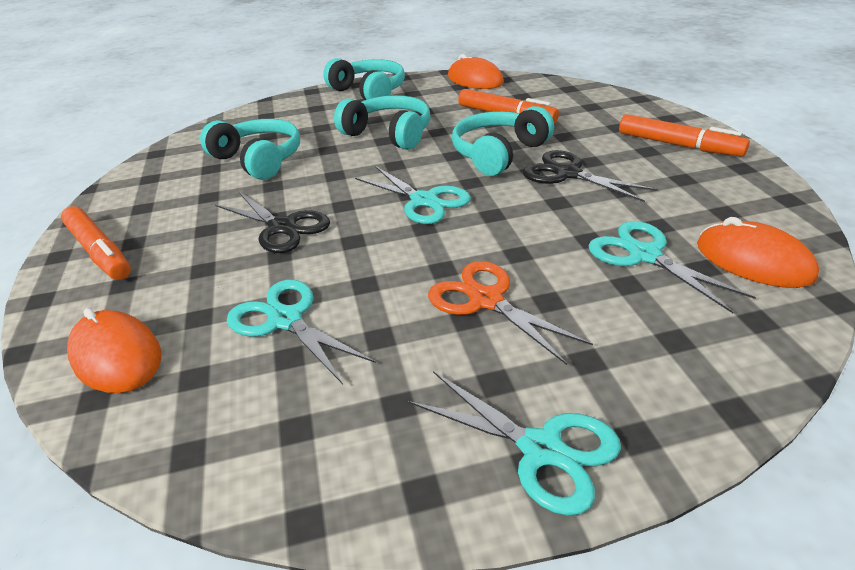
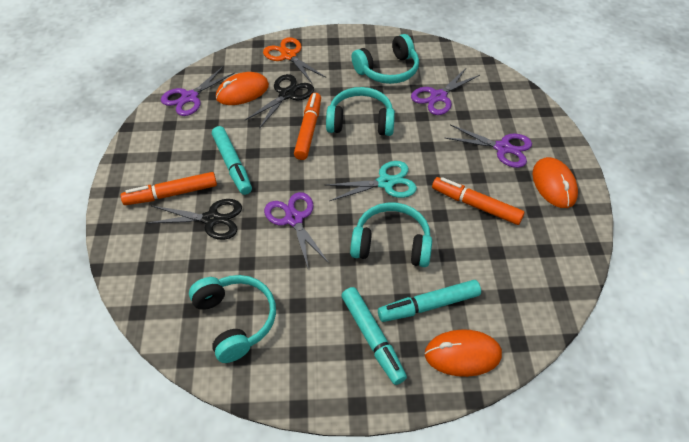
purple scissors: none = 0 -> [161,67,235,116] [264,192,329,267] [411,67,480,115] [445,125,532,168] = 4
turquoise marker: none = 0 -> [212,126,252,195] [341,287,407,385] [378,280,481,322] = 3
turquoise scissors: [227,280,376,384] [355,166,471,224] [408,371,621,516] [588,221,756,313] = 4 -> [326,161,417,201] = 1

